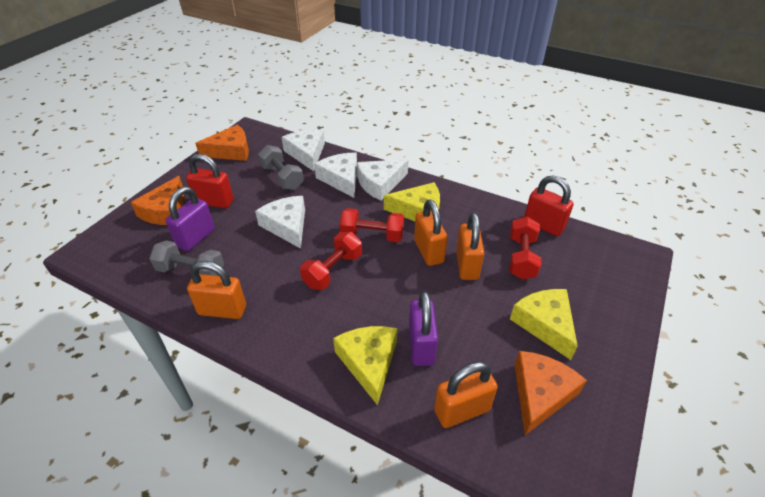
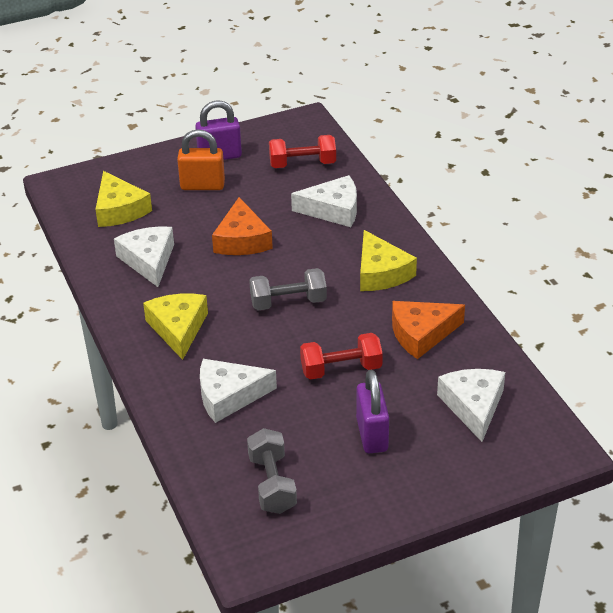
orange cheese: [130,176,184,225] [195,125,249,161] [514,351,587,435] = 3 -> [212,197,273,255] [392,301,465,359] = 2
orange padlock: [187,261,246,319] [414,199,448,266] [434,362,498,428] [456,213,484,280] = 4 -> [177,129,225,190] = 1
red dumbbell: [300,232,362,290] [340,208,404,242] [509,216,541,280] = 3 -> [269,135,336,168] [300,333,383,380] = 2
red padlock: [186,154,234,208] [524,175,574,236] = 2 -> none = 0

